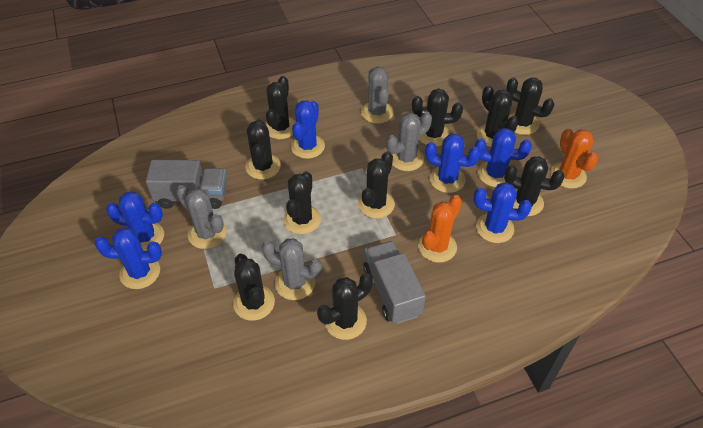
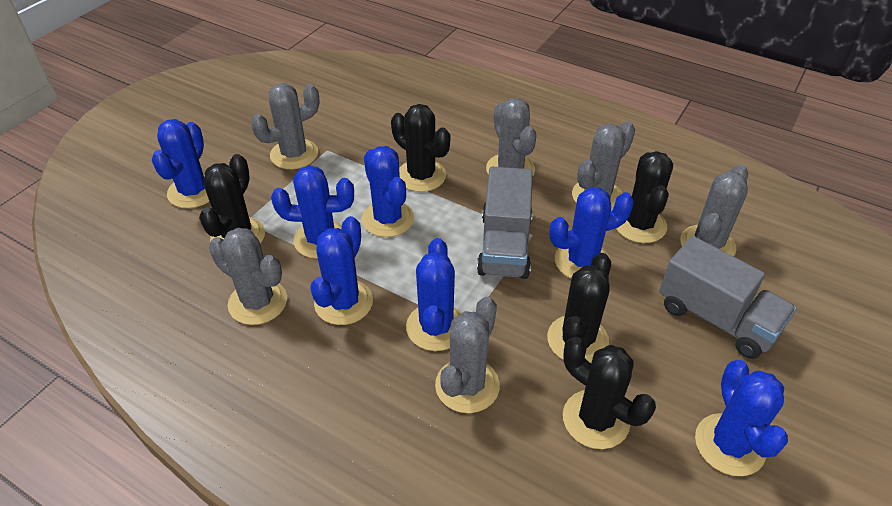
black cactus: [233,254,275,321] [245,120,281,179] [265,76,296,139] [283,171,321,234] [317,273,373,340] [358,151,395,218] [412,88,463,146] [477,85,519,147] [504,156,565,216] [506,77,555,135] = 10 -> [199,154,265,244] [391,104,450,192] [547,253,611,363] [563,337,656,449] [616,151,673,243] = 5
blue cactus: [95,227,162,289] [106,191,164,251] [291,100,325,159] [425,134,480,193] [473,182,532,243] [475,128,532,187] = 6 -> [152,119,209,208] [271,165,354,259] [310,216,373,325] [362,146,414,237] [406,238,461,351] [549,187,634,278] [695,360,788,476] = 7
grey cactus: [176,185,226,249] [261,238,322,300] [361,66,394,124] [386,112,432,171] = 4 -> [209,228,287,325] [251,83,320,169] [435,297,500,413] [486,98,537,177] [572,121,635,211] [680,165,748,256] = 6
orange cactus: [418,195,462,263] [550,129,598,189] = 2 -> none = 0

